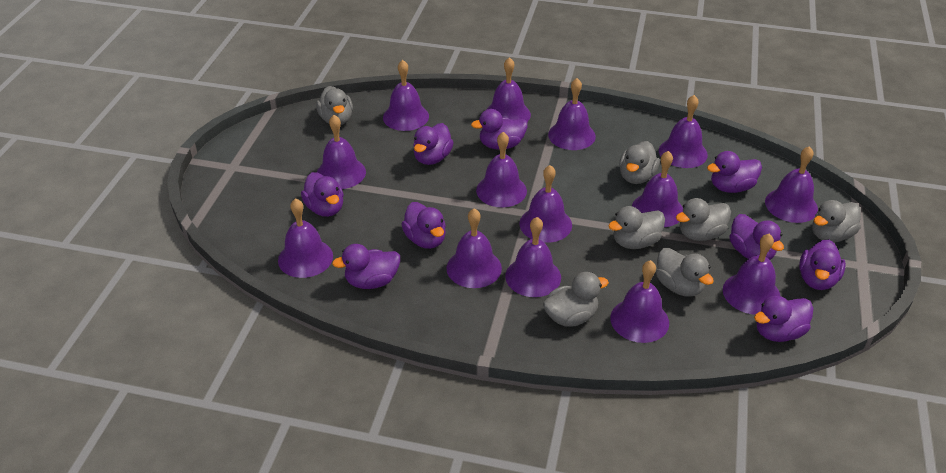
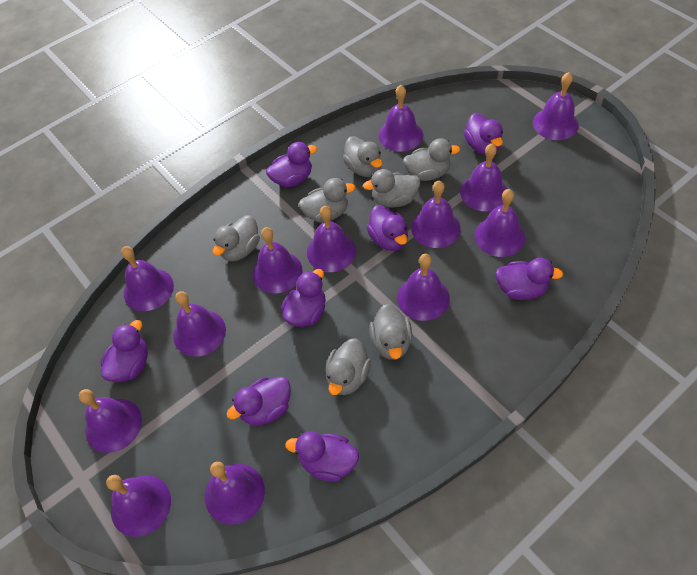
purple bell: [278,198,333,278] [317,115,366,189] [383,60,429,131] [446,208,502,288] [476,132,527,207] [486,57,531,122] [505,217,561,297] [519,165,572,243] [548,78,596,150] [610,260,669,343] [632,151,683,227] [659,95,708,168] [723,234,780,315] [765,146,818,223] = 14 -> [79,389,142,453] [106,475,171,537] [121,246,174,311] [173,291,226,357] [205,462,265,525] [252,227,303,293] [307,206,356,272] [379,85,423,152] [397,254,450,321] [411,181,461,248] [460,144,508,211] [475,189,525,257] [533,72,579,140] = 13
purple duck: [301,172,344,217] [332,244,400,289] [401,202,446,249] [413,123,454,165] [471,109,528,150] [707,151,762,193] [729,214,784,260] [754,296,814,342] [799,240,846,290] = 9 -> [100,320,148,382] [227,377,291,425] [266,142,317,187] [281,269,326,327] [285,432,359,482] [367,205,408,251] [464,113,503,155] [495,258,563,300] = 8

